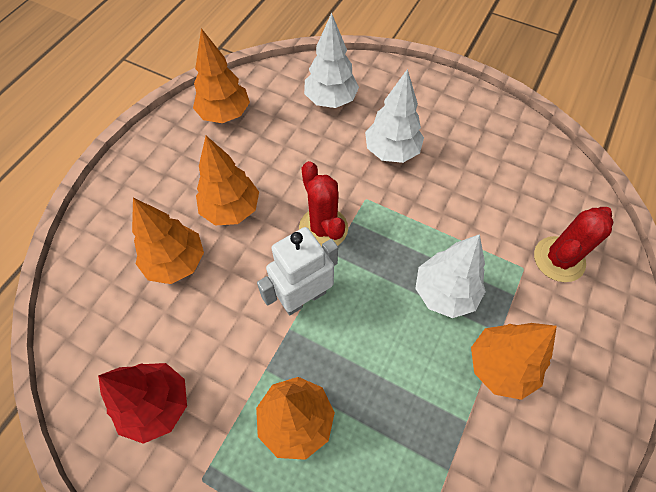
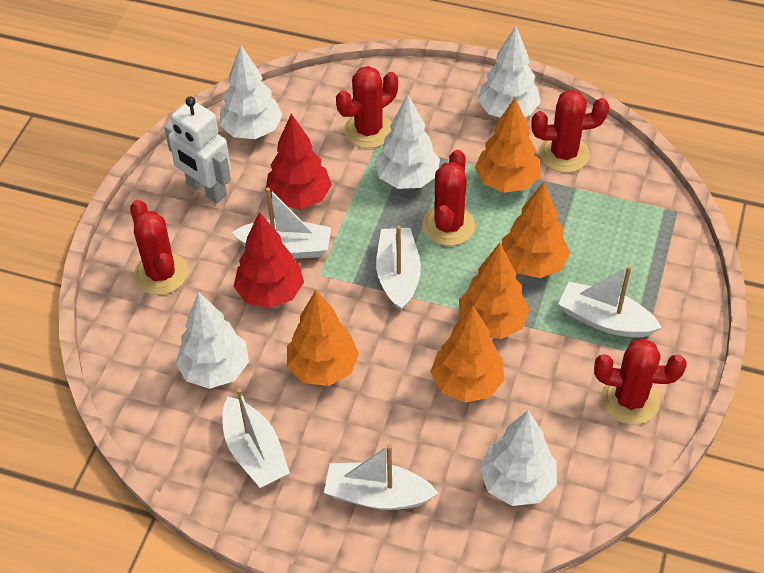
red cactus: [299,161,348,246] [534,207,613,282] = 2 -> [130,200,188,295] [336,66,398,148] [422,150,475,246] [531,90,609,173] [594,339,686,425] = 5
red tree: [98,363,187,444] = 1 -> [234,212,304,309] [265,114,332,209] = 2
white boat: none = 0 -> [222,388,290,488] [232,187,331,258] [324,444,438,510] [376,226,421,312] [558,266,662,338] = 5
white tree: [304,13,359,108] [365,69,424,163] [415,234,486,318] = 3 -> [175,292,249,389] [220,45,283,139] [375,94,440,189] [478,26,541,118] [479,410,557,506] = 5

